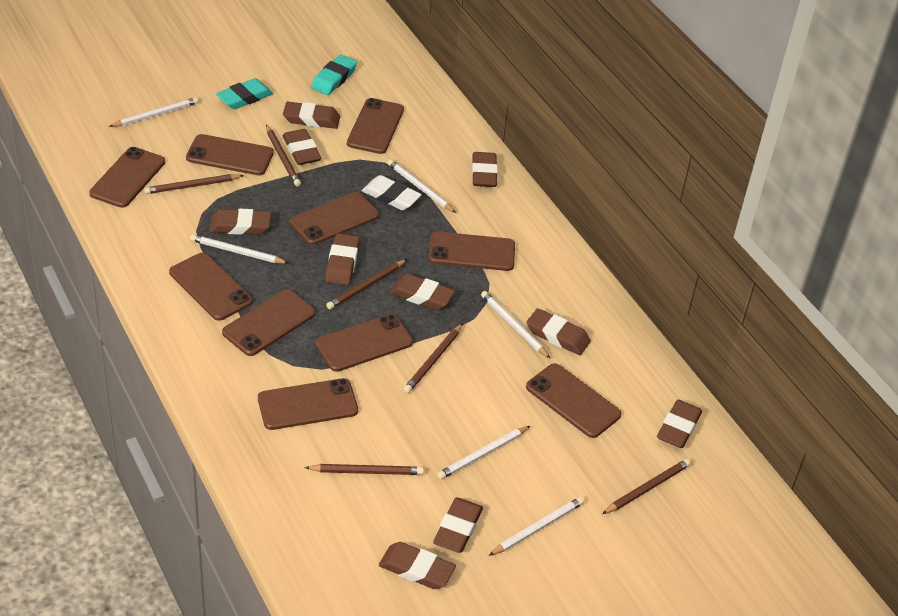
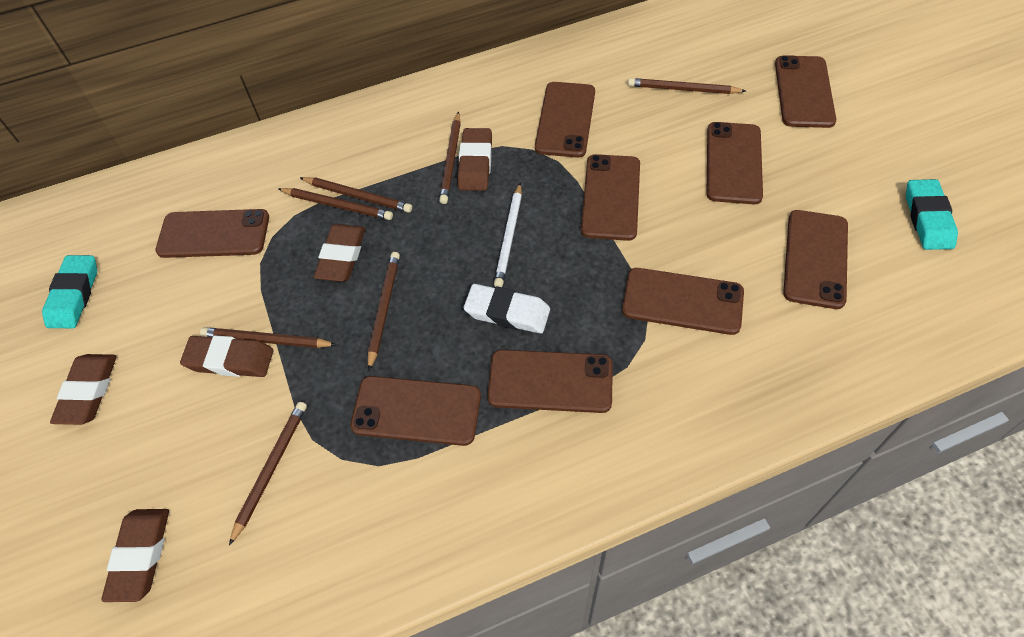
brown eraser: [209,209,271,235] [282,129,321,165] [283,102,340,129] [325,233,360,285] [379,542,456,589] [390,274,455,310] [433,498,483,553] [472,152,498,187] [526,308,591,355] [657,400,702,448] = 10 -> [50,354,117,425] [102,509,169,602] [180,335,273,377] [314,224,366,282] [458,128,492,191] = 5
brown pencil: [144,174,244,194] [266,125,301,186] [304,464,424,475] [326,259,407,310] [404,323,463,393] [602,459,691,514] = 6 -> [200,327,337,348] [229,402,307,546] [278,188,393,220] [300,177,412,213] [368,252,400,371] [439,111,461,204] [628,78,746,94] = 7
brown phone: [89,147,165,208] [169,253,253,321] [186,134,274,175] [222,289,316,356] [258,378,358,430] [290,192,379,245] [315,314,413,372] [347,98,404,154] [428,232,515,271] [526,363,621,438] = 10 -> [155,209,269,258] [350,376,481,446] [487,350,613,413] [535,82,595,158] [581,154,640,241] [622,268,744,335] [707,122,763,204] [775,55,836,128] [783,210,848,309] = 9
white pencil: [109,97,199,127] [190,234,288,264] [388,159,456,213] [437,426,530,480] [481,291,551,359] [489,497,584,556] = 6 -> [494,183,522,287] = 1

